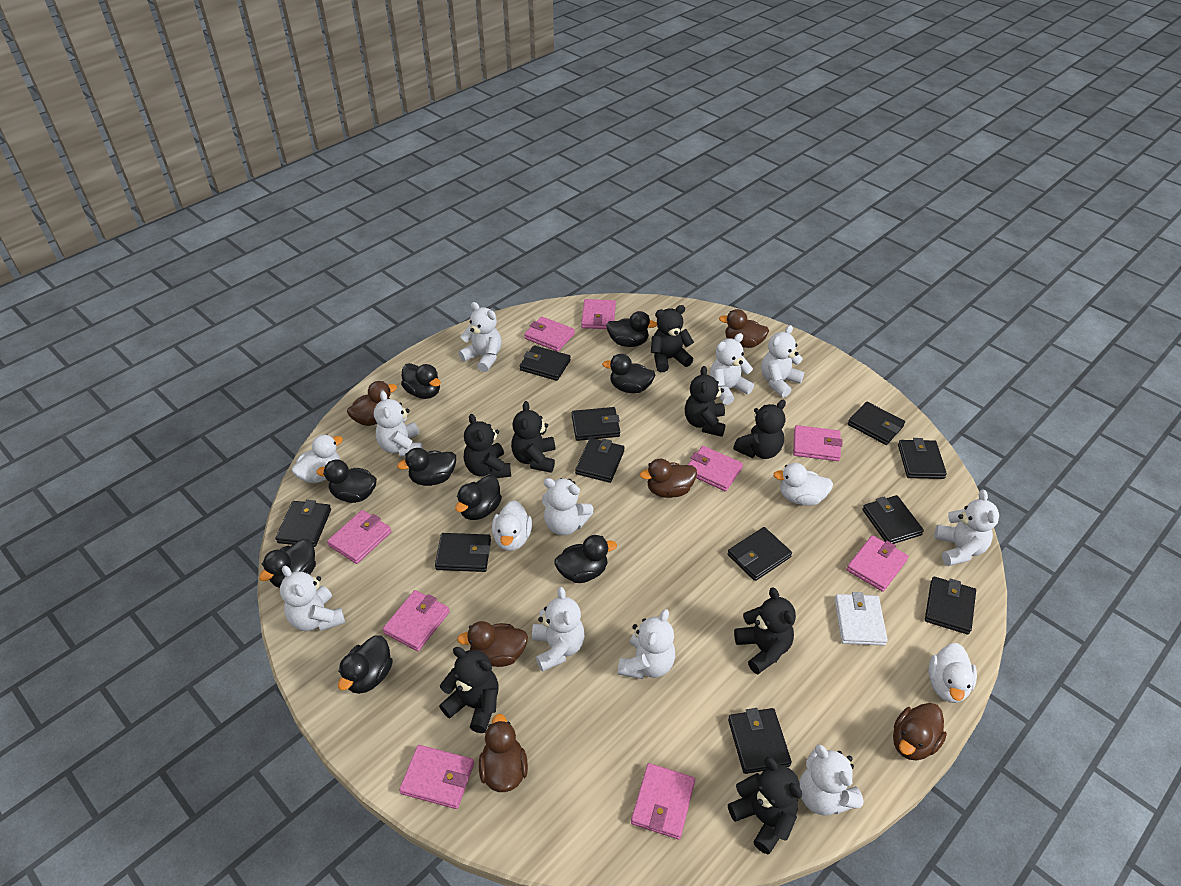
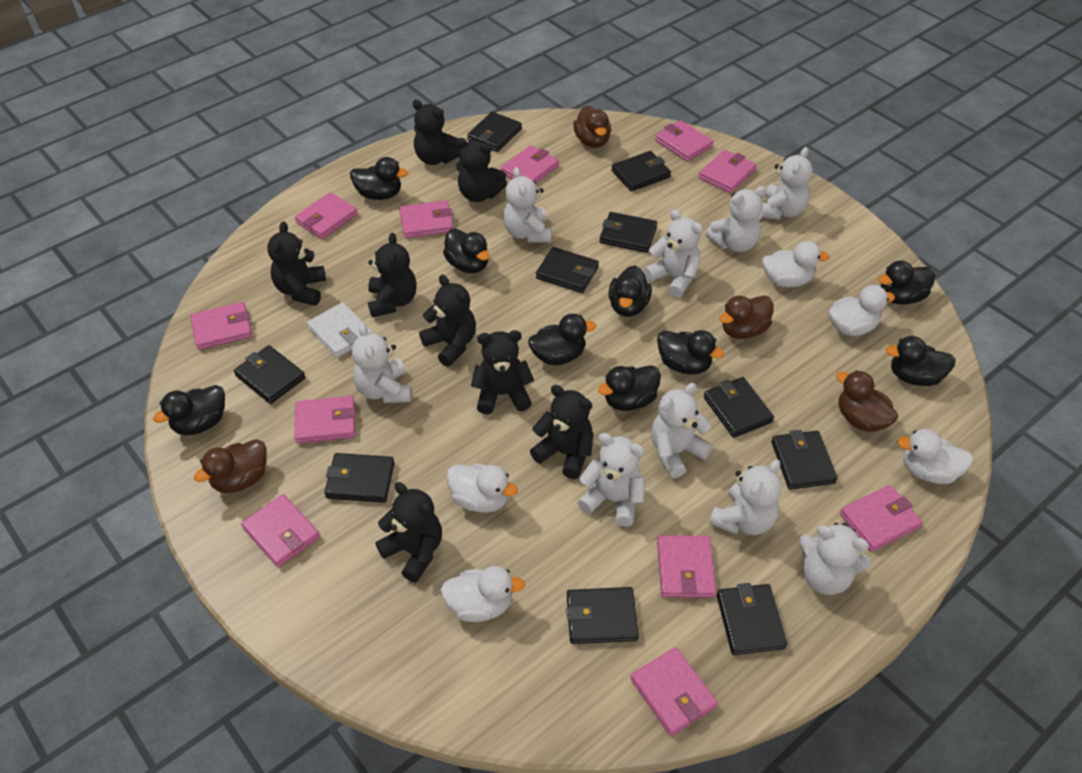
black wallet: [276,500,331,547] [435,533,491,572] [520,345,571,381] [572,407,620,441] [575,438,624,483] [727,527,792,581] [728,708,792,774] [848,402,905,445] [862,495,924,544] [898,438,947,479] [925,577,976,635] = 11 -> [234,345,305,404] [324,453,394,503] [467,112,522,152] [536,247,599,293] [566,587,639,644] [600,212,657,253] [611,151,671,191] [704,377,774,438] [717,583,787,655] [771,430,837,489] = 10
brown duck: [347,381,397,426] [457,621,528,667] [479,714,528,792] [640,459,697,498] [719,309,769,348] [893,703,947,761] = 6 -> [194,439,267,493] [573,106,611,148] [719,295,774,339] [836,370,898,432] = 4
pink wallet: [327,510,392,564] [383,590,450,651] [399,745,474,809] [524,316,575,352] [581,299,616,329] [631,763,695,839] [688,446,743,491] [793,425,843,461] [846,535,908,592] = 9 -> [190,302,252,350] [241,494,320,567] [295,192,358,239] [295,396,356,444] [399,200,453,238] [501,145,559,183] [630,647,718,736] [655,120,713,162] [657,535,716,598] [699,150,756,193] [840,485,923,552] = 11
white duck: [292,434,343,483] [492,500,532,551] [773,463,833,506] [929,643,977,703] = 4 -> [440,566,525,622] [446,463,518,513] [762,241,830,287] [828,285,895,336] [897,429,974,484] = 5
white teddy bear: [280,565,345,631] [374,391,422,457] [459,302,502,372] [532,587,585,672] [542,478,593,535] [618,609,675,679] [710,333,754,405] [761,325,805,398] [799,744,864,816] [935,490,999,566] = 10 -> [352,324,411,403] [503,167,552,243] [578,433,644,527] [644,209,703,298] [651,383,713,478] [706,186,766,252] [709,459,782,535] [762,147,813,220] [798,523,871,595] = 9

